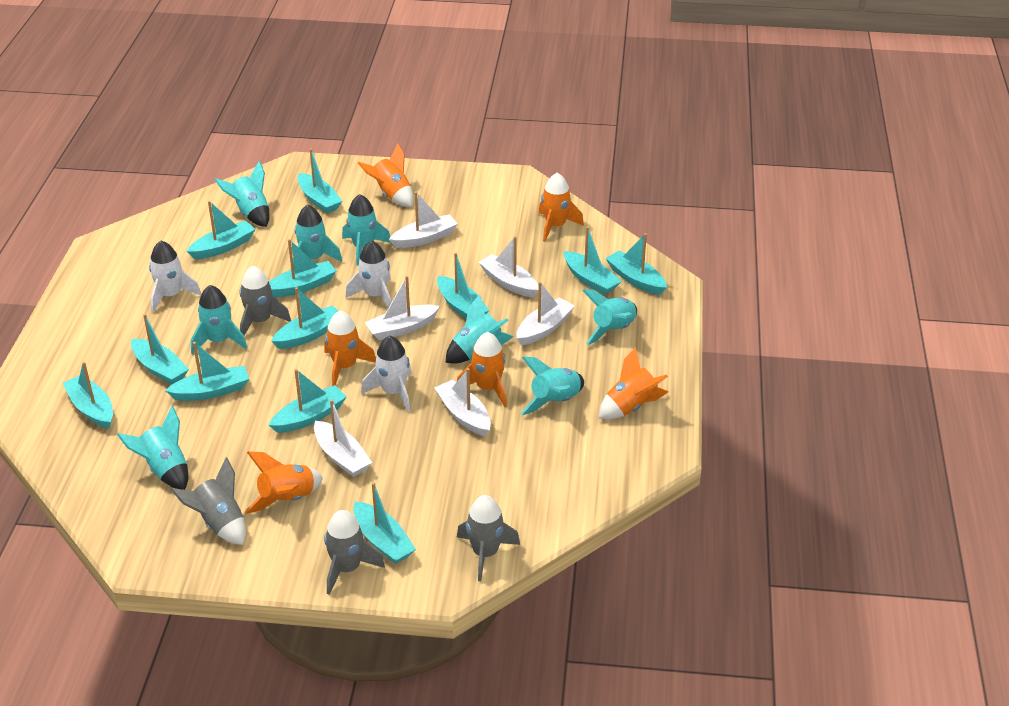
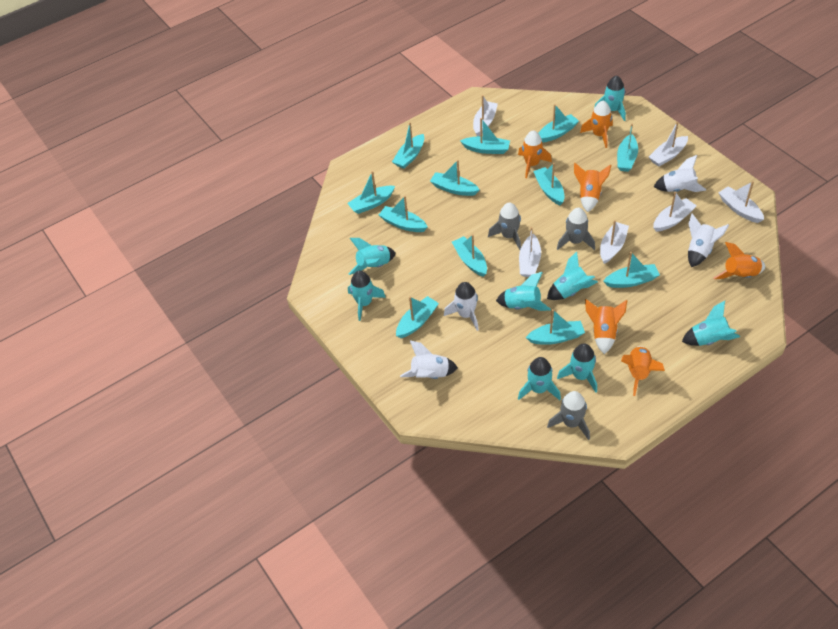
grey rocket: [171,457,246,545] [240,266,291,335] [324,510,385,595] [457,495,520,581] = 4 -> [488,202,521,250] [547,391,590,440] [557,208,595,250] = 3
white rocket: [149,241,201,313] [345,240,391,308] [361,336,412,412] = 3 -> [400,340,458,379] [444,282,479,331] [654,155,706,192] [688,213,729,267] = 4

